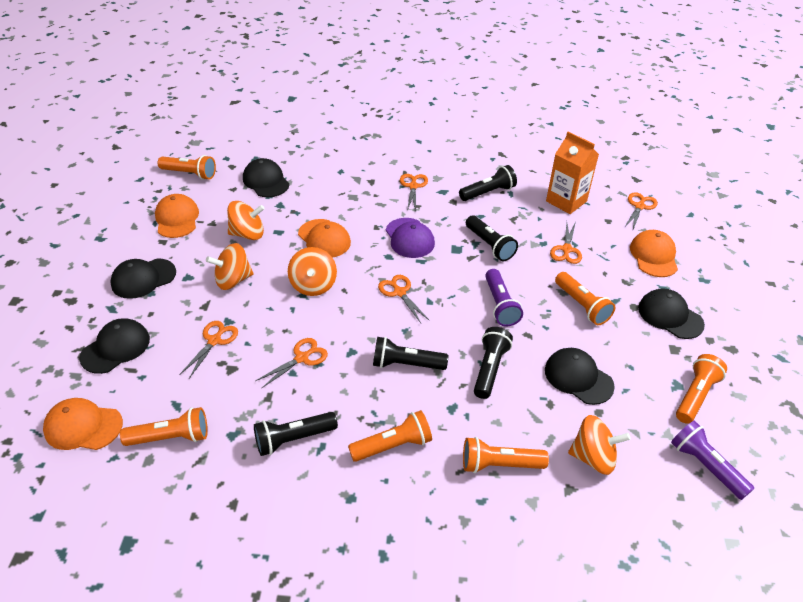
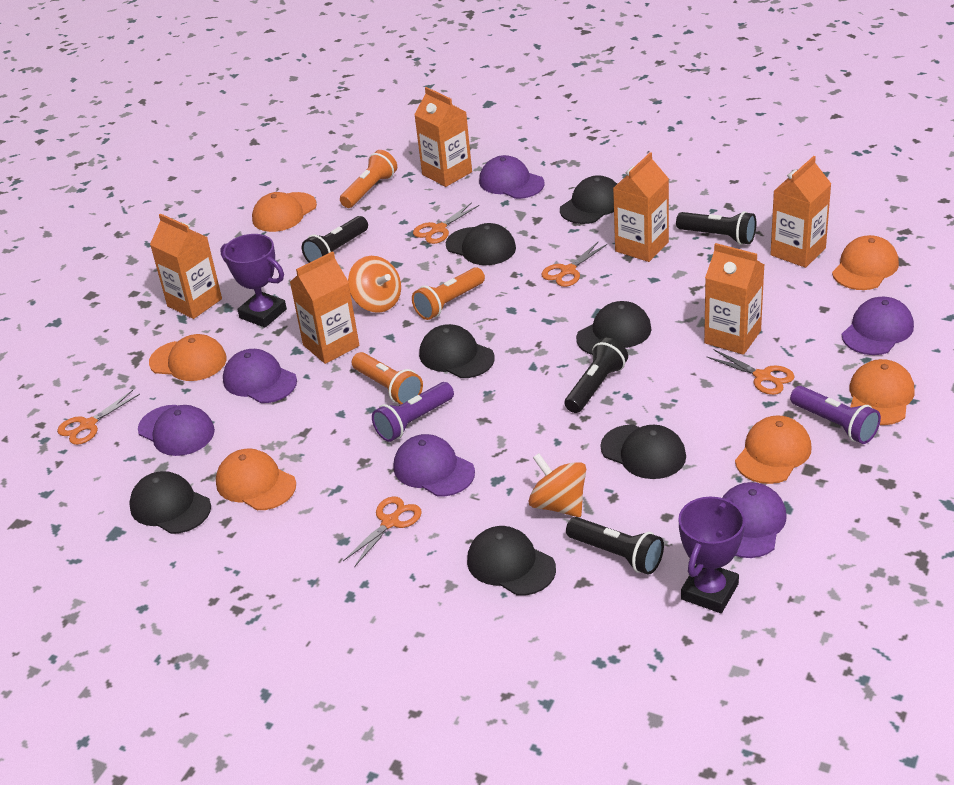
black cap: [79,318,150,374] [111,258,176,299] [243,158,290,197] [545,348,615,405] [638,288,705,339] = 5 -> [129,471,211,534] [419,324,495,378] [446,223,516,265] [467,526,556,596] [560,175,617,224] [576,301,651,355] [601,425,686,479] = 7
black flashlight: [254,412,338,456] [373,337,448,370] [459,165,517,201] [466,215,518,261] [474,327,513,399] = 5 -> [302,216,368,263] [565,338,628,413] [566,517,664,575] [676,211,756,245] = 4
orange cap: [43,398,123,450] [155,194,199,238] [298,219,351,258] [630,230,678,277] = 4 -> [149,334,227,381] [216,448,296,510] [252,192,317,232] [735,415,811,484] [832,235,899,290] [849,359,915,425] = 6
orange carton: [546,132,599,214] = 1 -> [150,213,222,319] [290,251,359,364] [414,87,472,187] [613,152,669,262] [704,243,764,355] [770,156,831,268] = 6
orange flashlight: [120,407,208,446] [158,155,216,180] [348,410,432,462] [463,437,549,473] [555,272,615,325] [676,354,727,424] = 6 -> [340,150,397,208] [352,352,423,405] [412,267,485,320] = 3
orange scissors: [179,321,238,378] [255,338,328,389] [378,275,430,323] [400,174,428,211] [550,222,582,264] [624,192,658,229] = 6 -> [57,390,140,445] [343,496,422,567] [413,202,479,244] [542,242,607,287] [707,349,795,395] = 5
orange spinning top: [206,243,254,290] [227,201,265,240] [288,247,337,296] [568,415,631,475] = 4 -> [348,256,401,313] [529,453,586,517] = 2
purple cap: [386,218,435,258] = 1 -> [138,405,215,456] [223,349,297,403] [393,434,475,496] [479,155,545,199] [722,482,786,558] [842,297,914,355] = 6
purple trophy: none = 0 -> [220,234,287,328] [678,497,745,613] = 2

